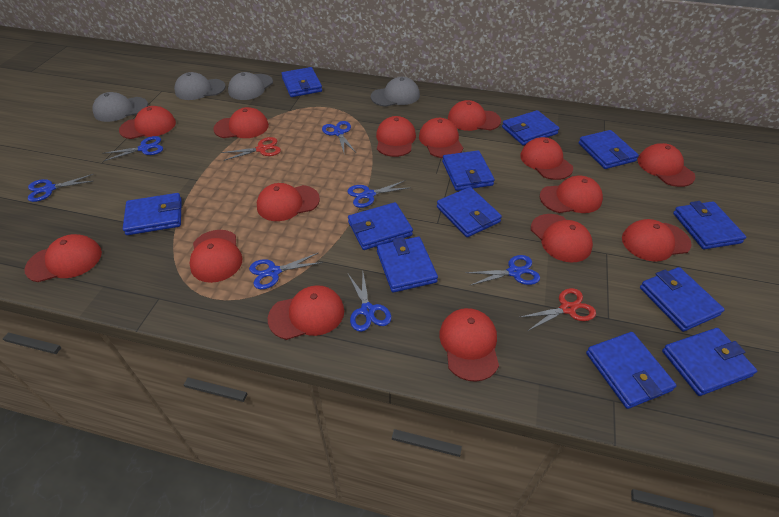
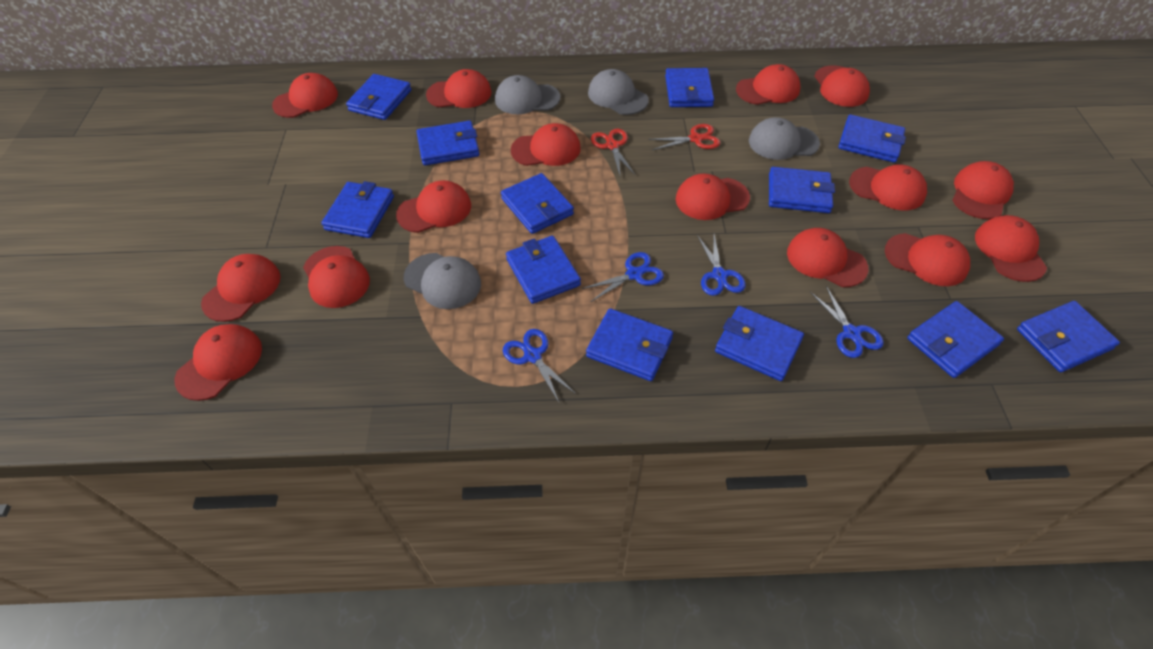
blue scissors: [28,174,93,202] [102,136,163,161] [249,252,323,289] [322,121,356,152] [347,180,411,208] [348,273,391,332] [465,255,540,285] = 7 -> [503,329,576,402] [581,252,664,302] [697,234,746,296] [810,286,883,358] = 4

